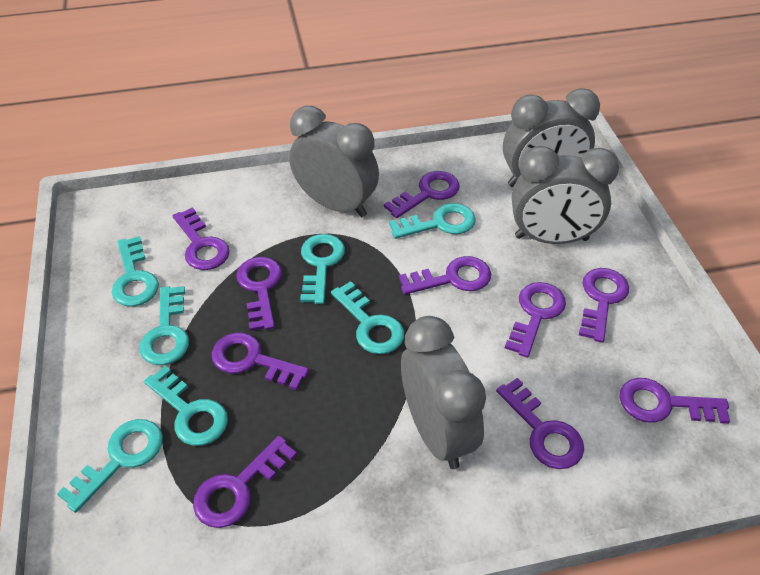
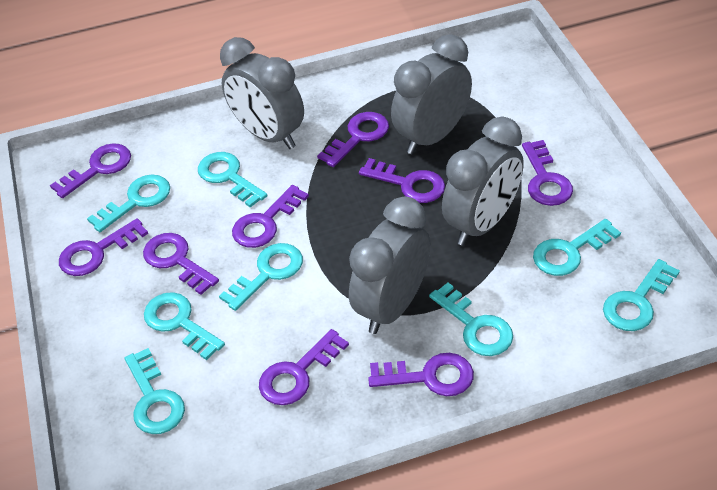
purple key: [172,207,230,270] [193,436,297,528] [212,333,309,390] [236,257,282,331] [384,171,460,218] [399,256,491,295] [496,378,584,469] [505,282,566,358] [579,268,629,343] [620,378,730,424] = 10 -> [50,143,131,198] [59,218,148,276] [143,233,219,295] [232,185,309,248] [259,329,349,405] [317,112,389,167] [359,158,445,203] [368,353,474,396] [522,140,573,206] = 9
turquoise key: [57,419,163,513] [112,236,159,307] [139,286,189,365] [144,366,228,446] [300,234,345,304] [331,281,404,354] [389,203,476,239] = 7 -> [87,174,170,232] [125,348,185,434] [144,292,225,360] [198,152,268,208] [219,243,303,311] [429,283,513,356] [533,219,621,276] [603,259,680,331] = 8

